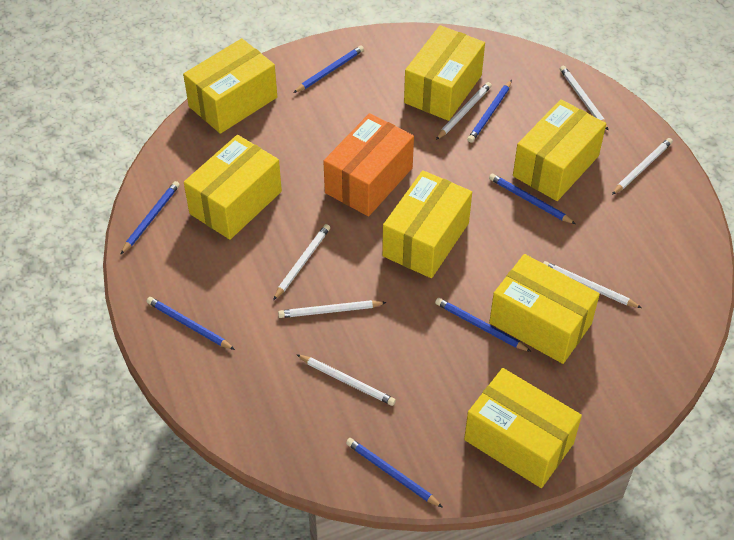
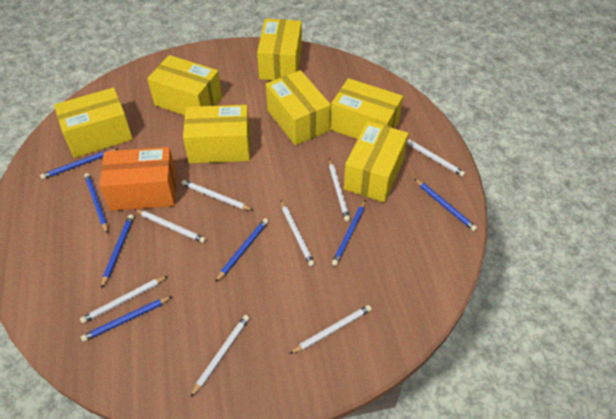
white pencil: [273,224,330,300] [278,300,387,318] [296,354,396,406] [436,82,492,140] [543,261,642,308] [560,66,609,131] [612,138,673,195] = 7 -> [80,276,168,324] [134,209,206,243] [182,180,254,211] [191,315,250,397] [281,201,315,267] [290,305,372,354] [329,158,350,222] [407,139,465,177] = 8

